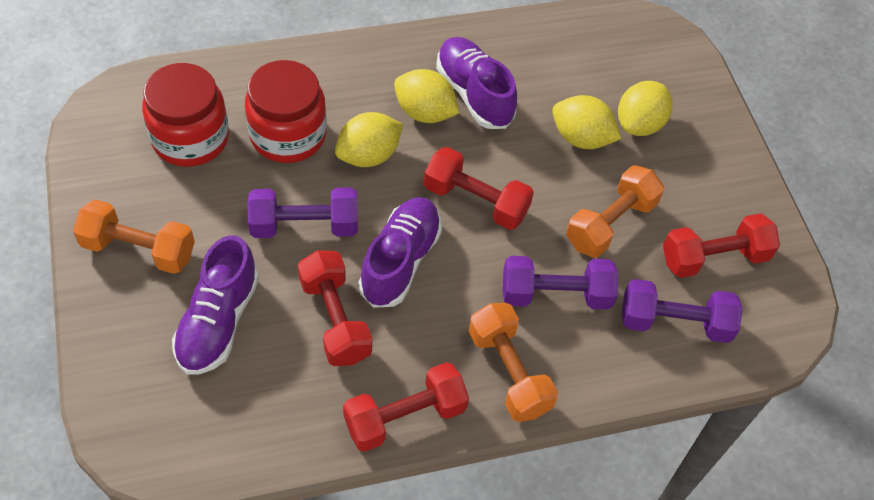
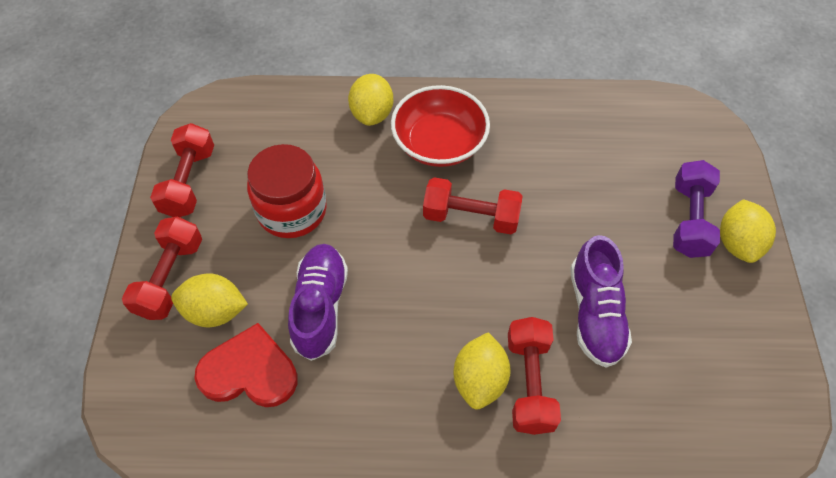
orange dumbbell: [73,199,195,274] [469,303,558,422] [566,165,664,258] = 3 -> none = 0
purple dumbbell: [248,188,358,238] [503,256,618,309] [622,279,743,343] = 3 -> [673,160,720,258] = 1
purple shoe: [172,235,259,375] [359,197,442,308] [436,37,517,129] = 3 -> [288,244,348,361] [570,235,632,368] = 2
red bowl: none = 0 -> [391,85,490,167] = 1
red heart: none = 0 -> [194,323,298,407] = 1
red jar: [142,63,229,167] [245,60,327,163] = 2 -> [247,144,327,238] = 1

